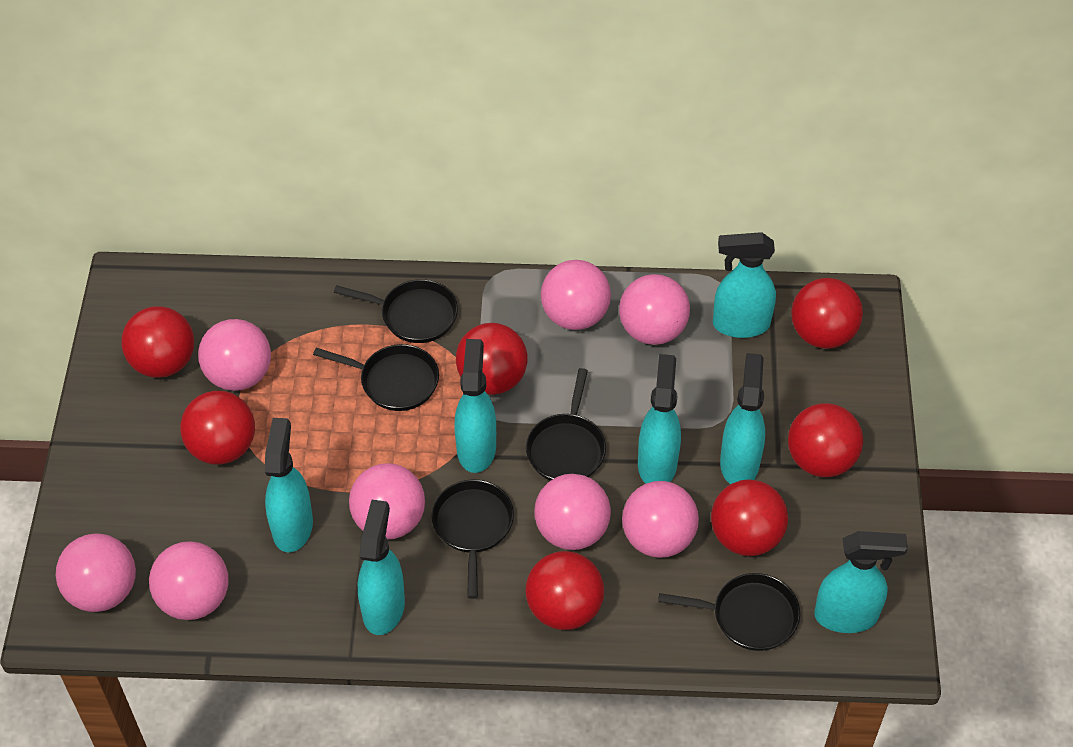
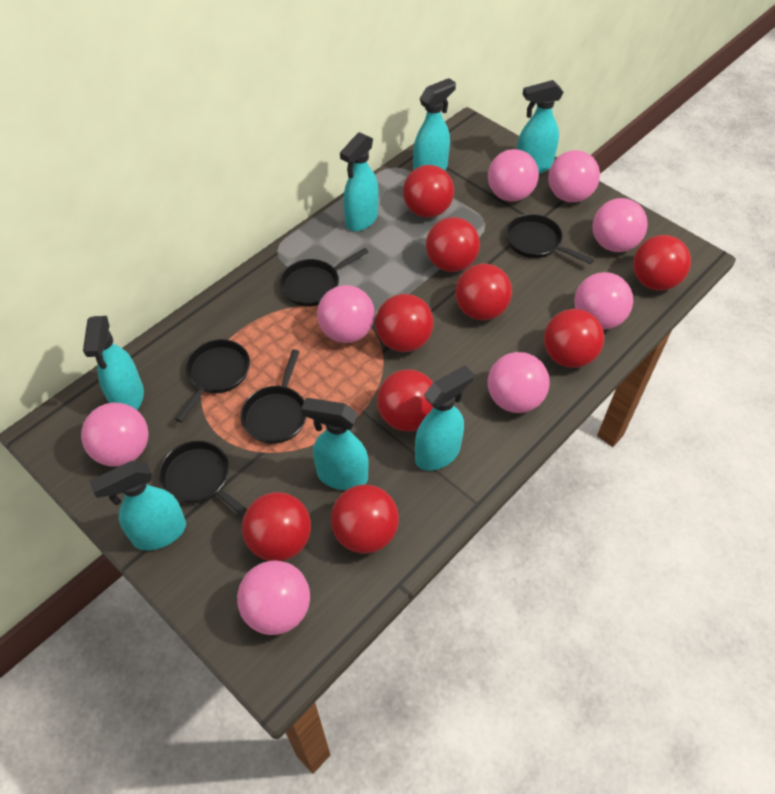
red ball: [122,306,194,378] [180,391,255,465] [456,323,528,395] [526,551,604,630] [711,479,788,556] [788,403,863,477] [791,278,863,349] = 7 -> [242,492,311,561] [331,484,399,554] [376,294,434,352] [377,369,433,432] [403,165,454,218] [426,217,480,272] [455,264,512,320] [544,309,604,368] [633,235,691,291] = 9

